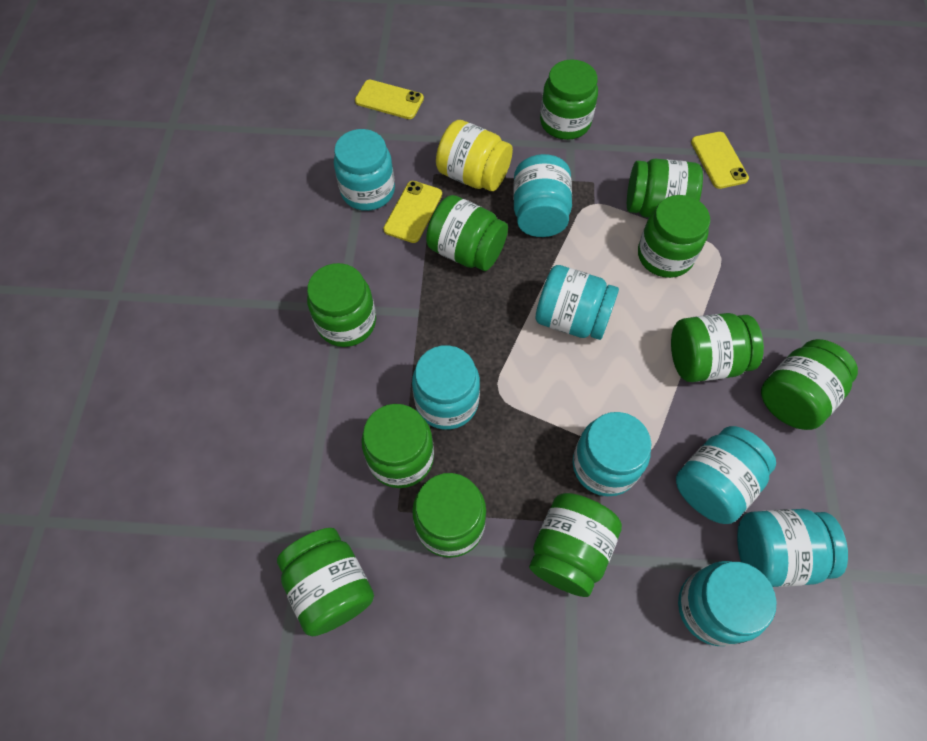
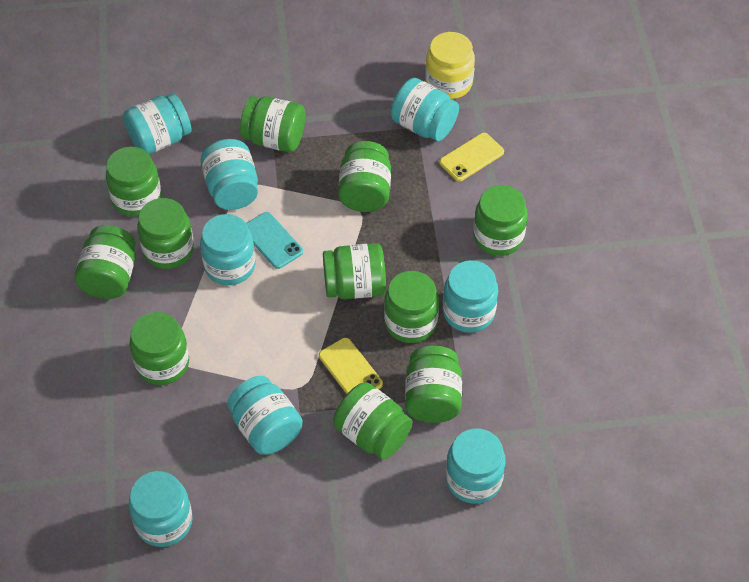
turquoise phone: none = 0 -> [246,212,303,269] = 1
yellow phone: [355,79,424,119] [383,181,442,243] [691,132,749,189] = 3 -> [319,338,383,394] [439,133,504,181] = 2

